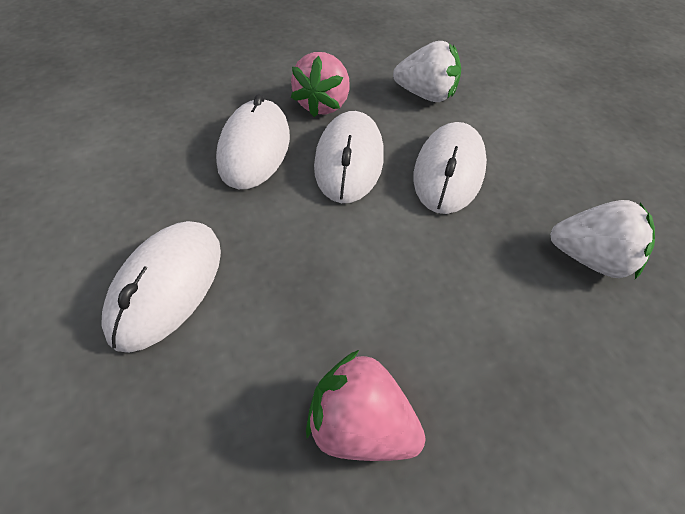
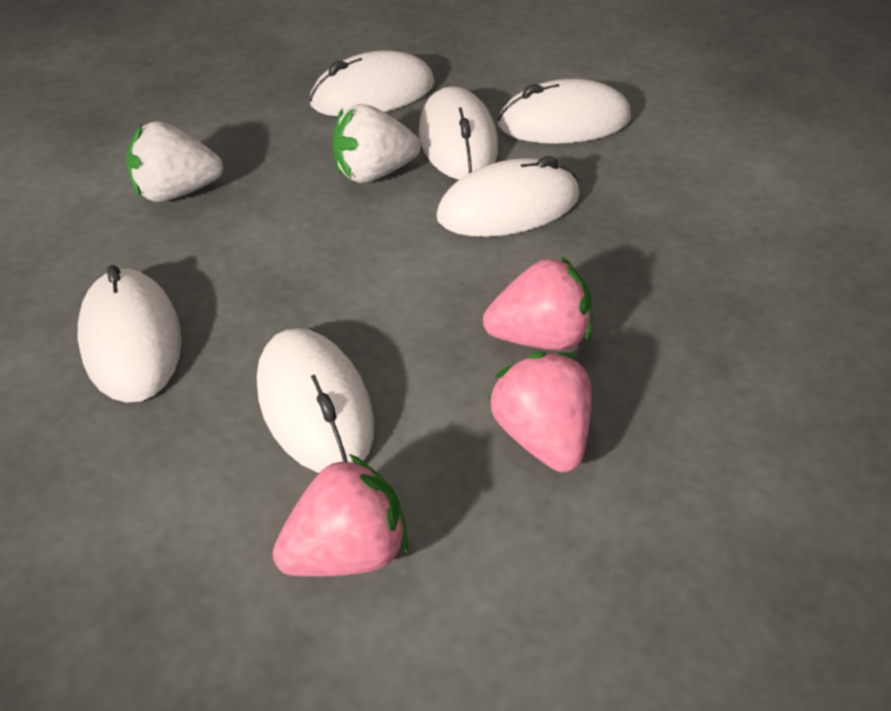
pink strawberry: [291,52,350,117] [306,350,426,461] = 2 -> [272,453,408,577] [483,256,592,350] [488,352,591,472] = 3
white mouse: [101,221,221,353] [216,94,290,189] [314,111,384,203] [414,122,487,214] = 4 -> [78,265,182,403] [257,328,374,473] [309,50,435,116] [419,86,498,180] [436,156,579,237] [498,79,631,144] = 6

